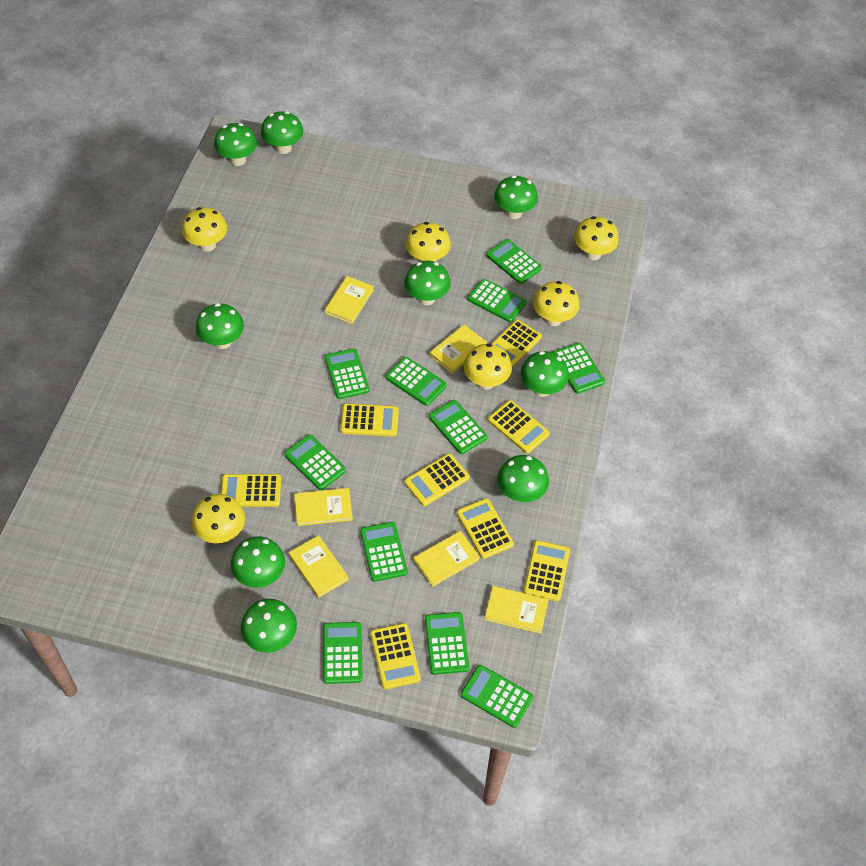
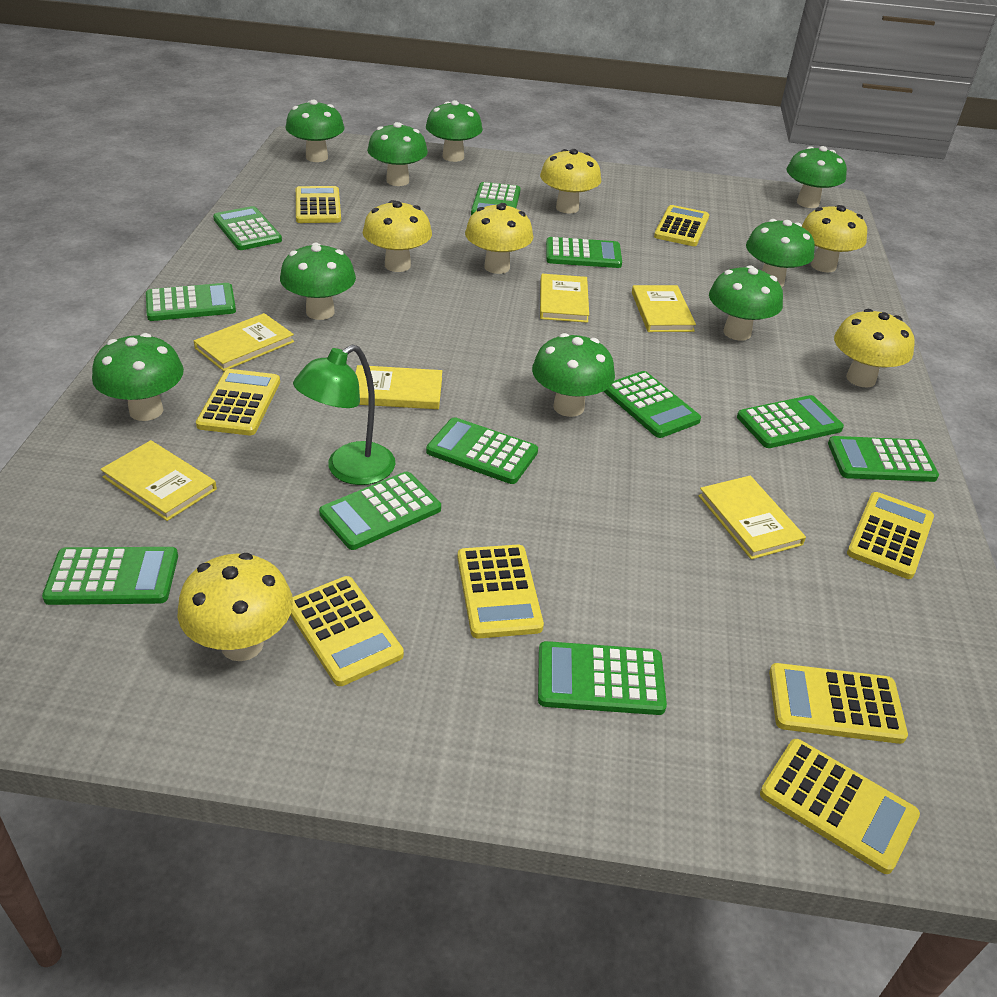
green lamp: none = 0 -> [293,344,395,485] = 1

